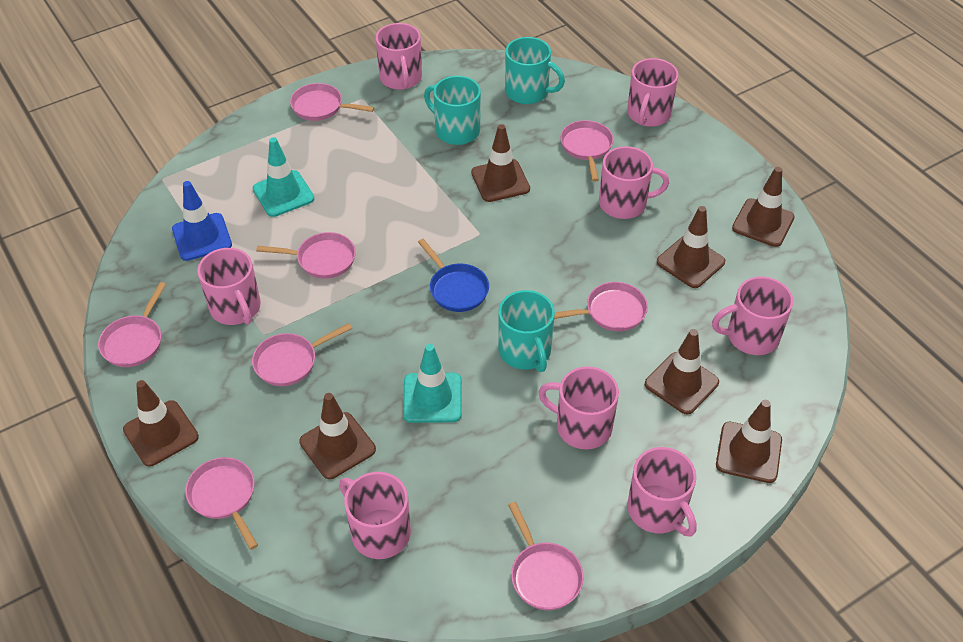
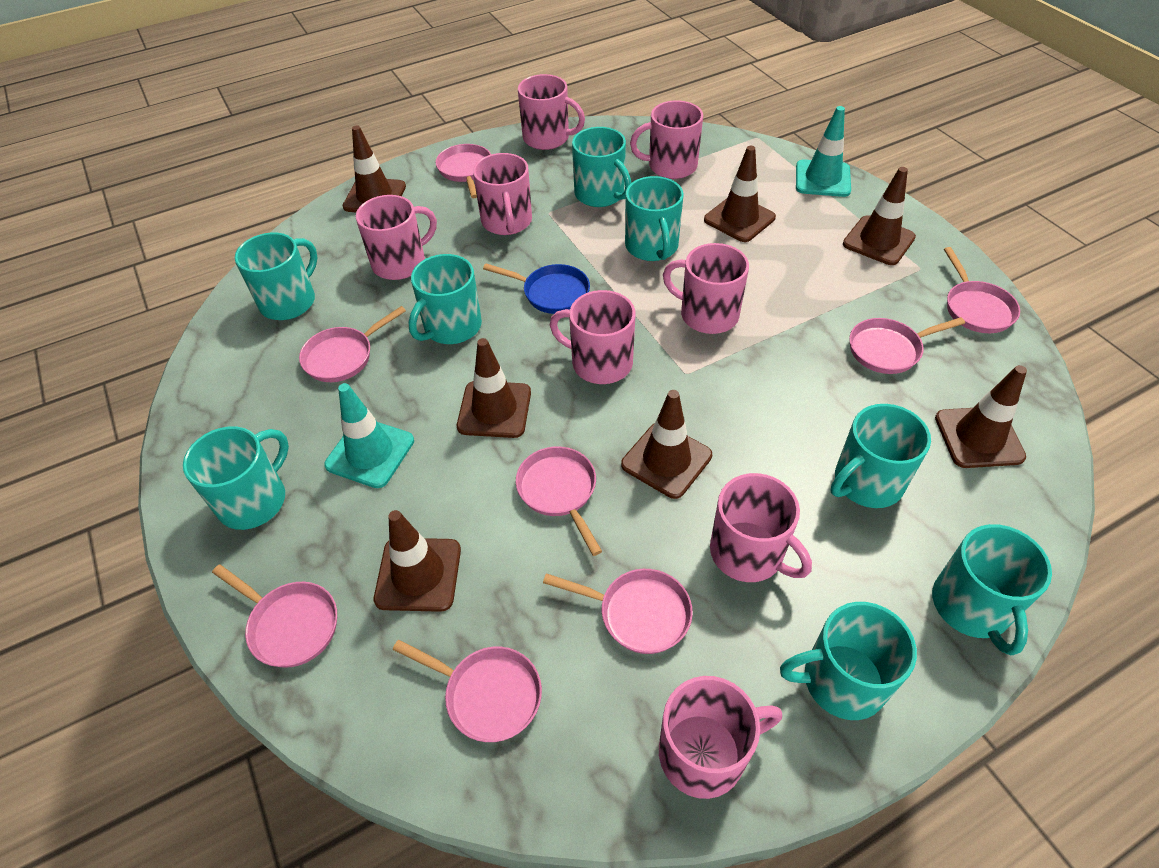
blue traffic cone: [172,181,232,261] = 1 -> none = 0
turquoise mug: [424,76,481,145] [498,290,555,372] [505,37,565,104] = 3 -> [183,426,289,530] [235,233,317,320] [408,254,482,344] [572,127,631,207] [625,176,684,261] [780,602,917,720] [831,404,931,508] [932,524,1052,655] = 8

